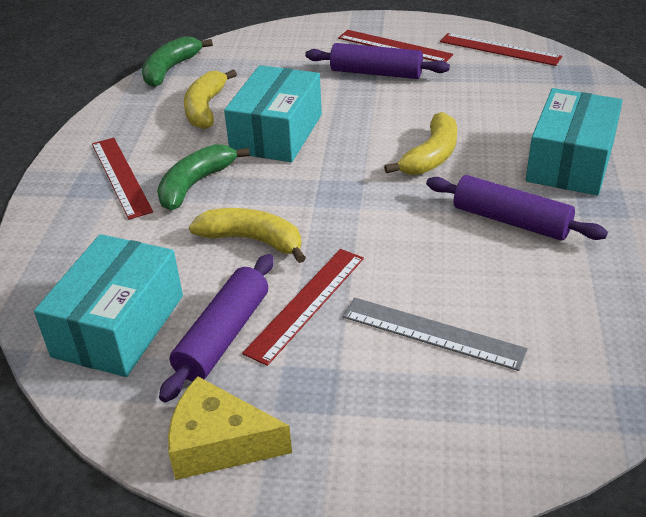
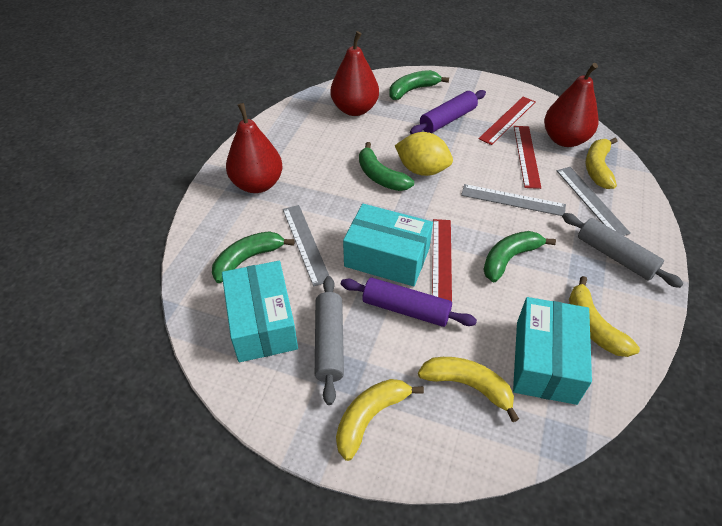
green banana: [142,36,213,87] [157,144,250,210] = 2 -> [212,231,295,283] [359,142,414,191] [389,70,449,100] [483,231,556,282] = 4
grey rolling pin: none = 0 -> [315,276,344,405] [562,213,684,288] = 2
grey ruler: [343,298,528,371] = 1 -> [283,205,329,287] [461,184,566,216] [557,167,631,236] = 3
purple rolling pin: [159,254,274,402] [305,43,450,79] [426,175,608,241] = 3 -> [341,278,477,327] [410,90,486,134] = 2
red pear: none = 0 -> [226,103,283,193] [331,31,379,116] [544,63,599,147] = 3
red ruler: [92,138,153,220] [242,249,364,366] [338,30,453,62] [440,33,562,66] = 4 -> [432,219,452,301] [478,97,536,145] [514,126,541,189] = 3
yellow banana: [184,69,237,129] [189,208,306,263] [384,112,457,175] = 3 -> [336,379,424,461] [418,357,519,422] [569,276,640,357] [586,138,618,189] = 4
yellow cheese: [168,376,292,480] = 1 -> none = 0
yellow lemon: none = 0 -> [395,132,453,176] = 1

